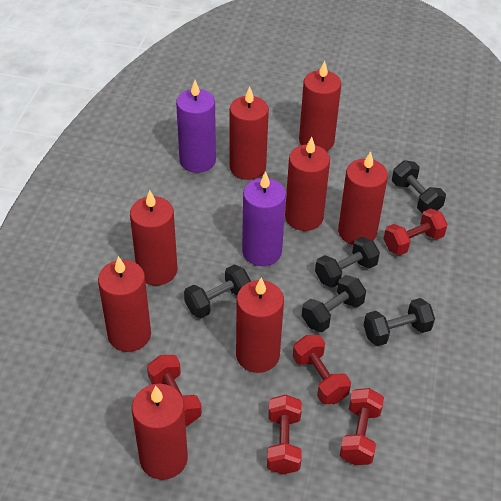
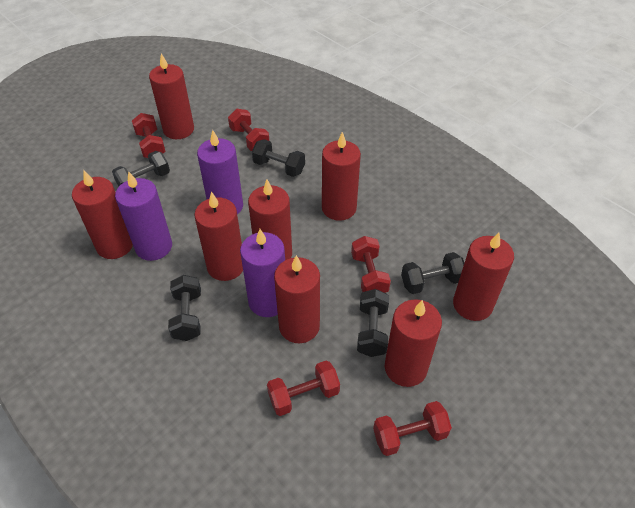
purple candle: [176,80,216,173] [242,171,286,266] = 2 -> [115,171,172,261] [197,130,243,214] [240,229,285,317] = 3

